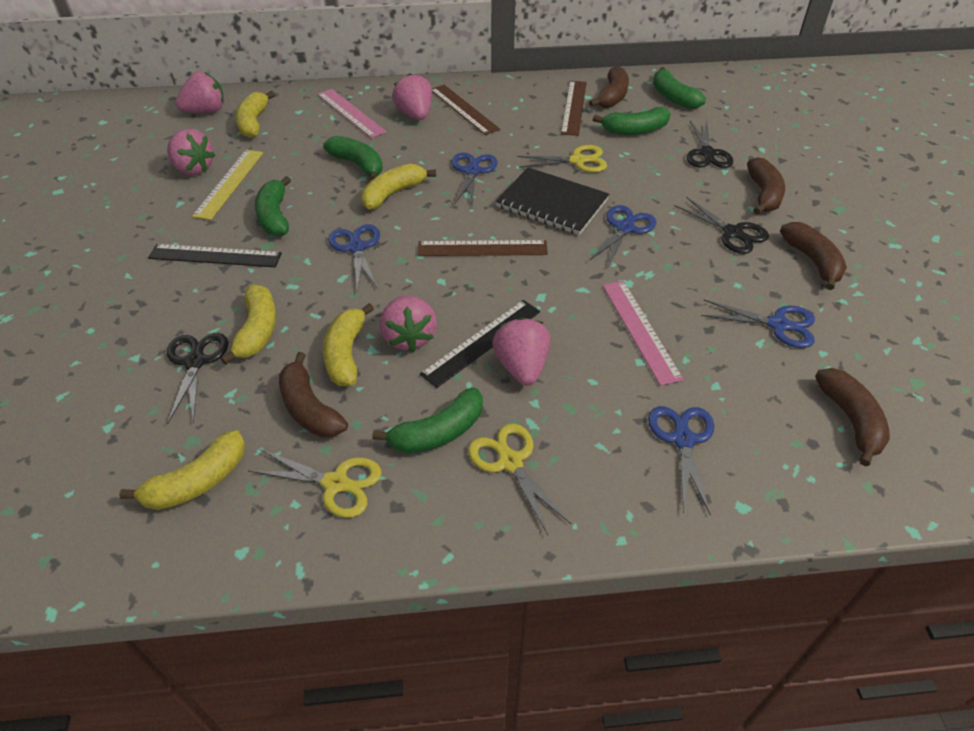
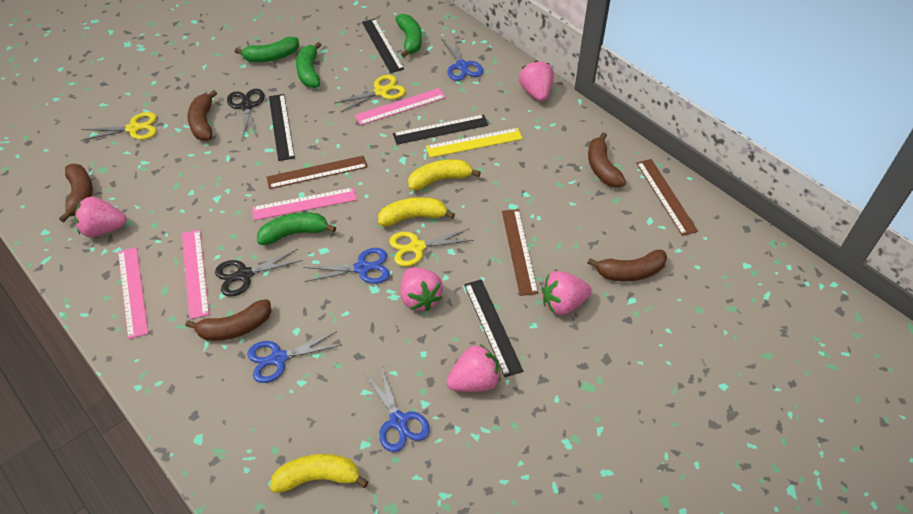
black notebook: [496,167,609,235] = 1 -> none = 0
black ruler: [148,244,282,267] [420,300,540,388] = 2 -> [269,94,295,161] [362,19,404,73] [393,114,488,145] [464,279,523,377] = 4
black scissors: [167,333,228,424] [674,197,769,254] [687,121,734,168] = 3 -> [215,249,303,297] [227,89,265,140] = 2
blue scissors: [328,224,380,293] [452,153,498,206] [589,205,656,268] [648,406,714,516] [701,300,815,348] = 5 -> [247,331,342,383] [303,248,390,284] [365,366,430,452] [442,36,483,81] = 4
green banana: [255,176,291,236] [323,136,383,181] [372,388,483,454] [593,107,671,135] [653,67,706,109] = 5 -> [235,37,299,62] [257,212,336,245] [296,42,321,88] [396,14,422,58] = 4
pink ruler: [317,89,387,138] [603,281,684,386] = 2 -> [118,247,148,339] [182,230,209,319] [252,187,357,220] [354,88,446,125] = 4
yellow banana: [119,430,245,510] [221,284,276,365] [235,91,275,138] [323,303,374,386] [361,163,436,210] = 5 -> [270,454,368,493] [378,197,455,226] [408,159,481,190] = 3

